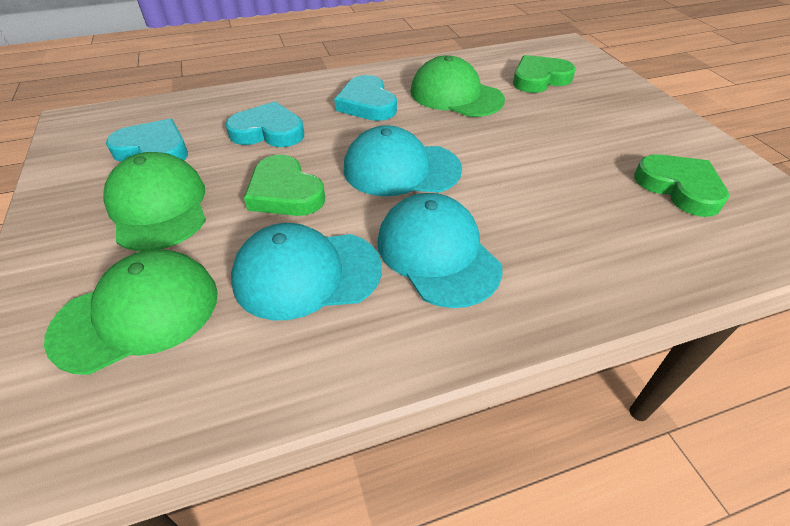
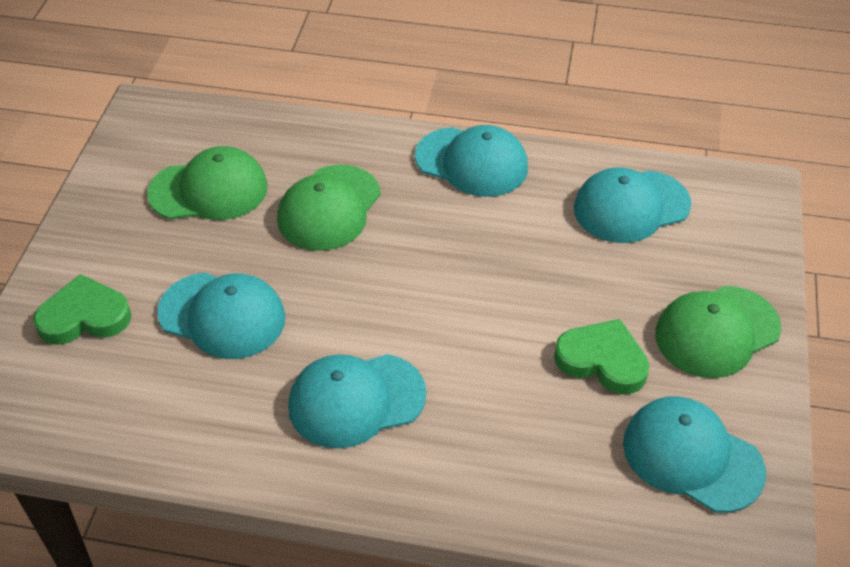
green heart: [244,155,325,216] [513,55,576,93] [634,154,729,217] = 3 -> [33,274,131,345] [554,319,649,395] = 2
turquoise cap: [231,223,382,320] [344,125,462,196] [377,193,503,308] = 3 -> [157,273,286,359] [288,354,426,449] [415,125,528,197] [574,167,691,243] [623,396,766,513] = 5
turquoise heart: [106,119,188,162] [226,101,304,147] [334,75,397,121] = 3 -> none = 0

